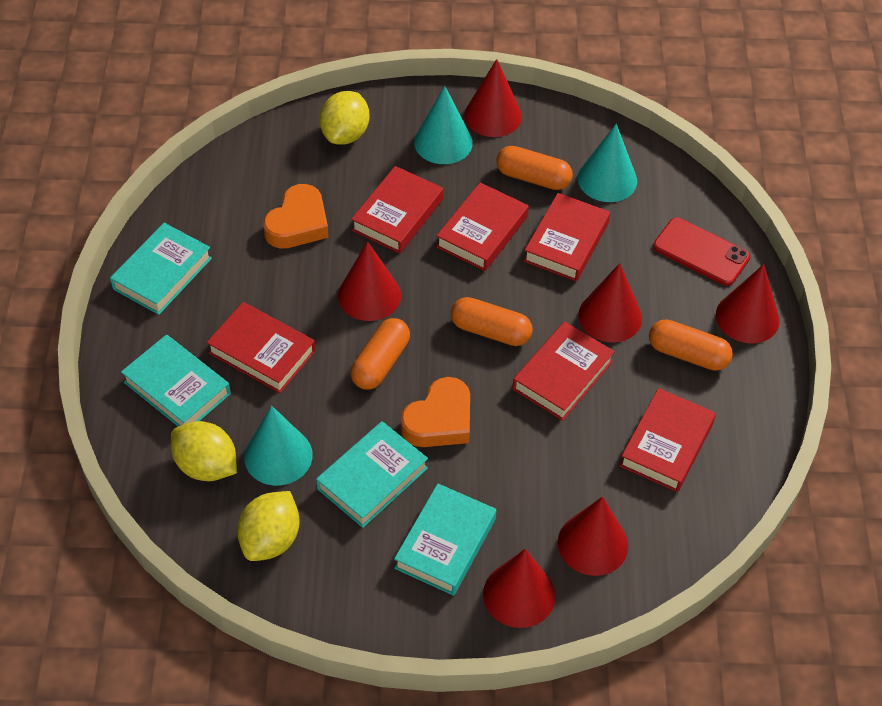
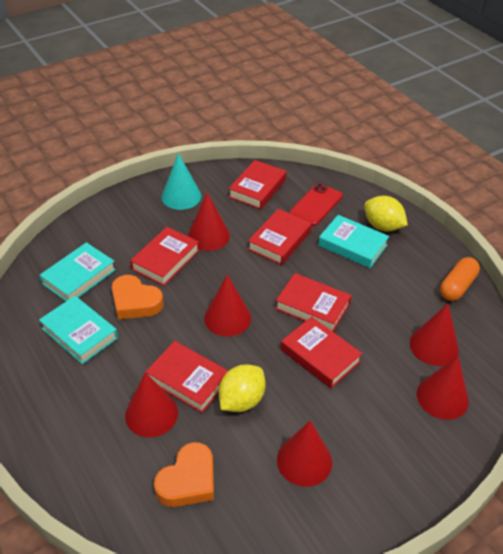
orange capsule: [350,318,410,390] [451,297,533,346] [496,146,573,190] [649,319,733,371] = 4 -> [440,257,480,301] = 1
turquoise book: [110,223,212,315] [121,335,231,426] [316,421,428,528] [394,484,496,596] = 4 -> [39,296,118,364] [40,242,116,301] [318,215,389,268] = 3
turquoise cone: [244,406,313,486] [414,86,473,164] [578,124,637,202] = 3 -> [161,153,201,210] = 1
yellow lemon: [171,421,237,481] [237,491,300,561] [320,91,369,145] = 3 -> [219,365,266,412] [364,196,408,232] = 2

